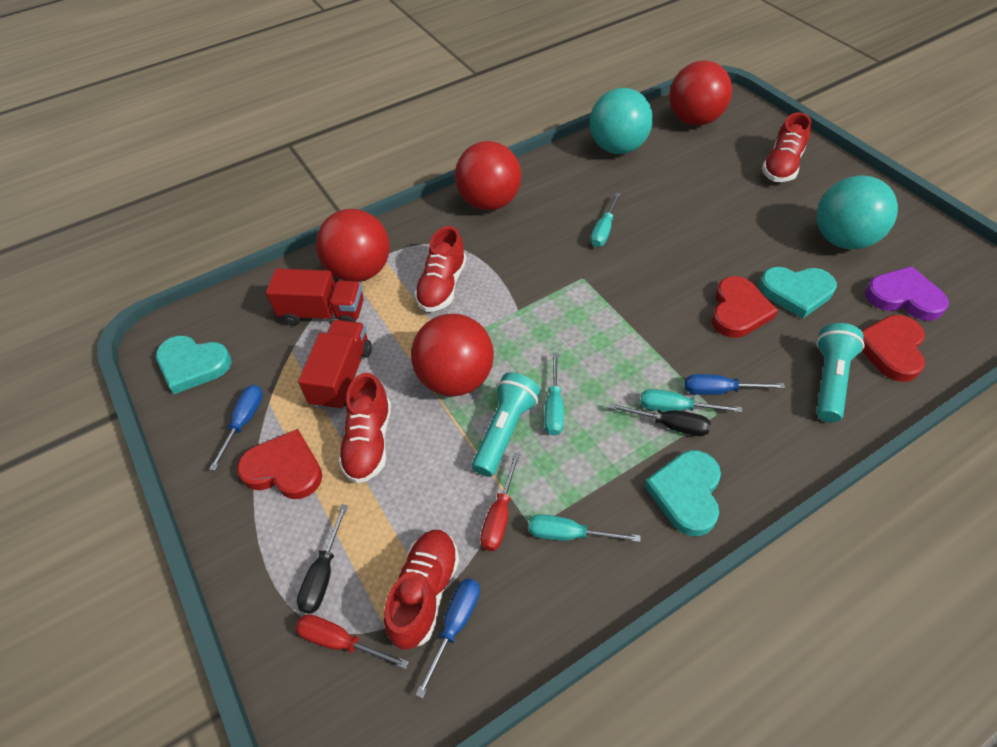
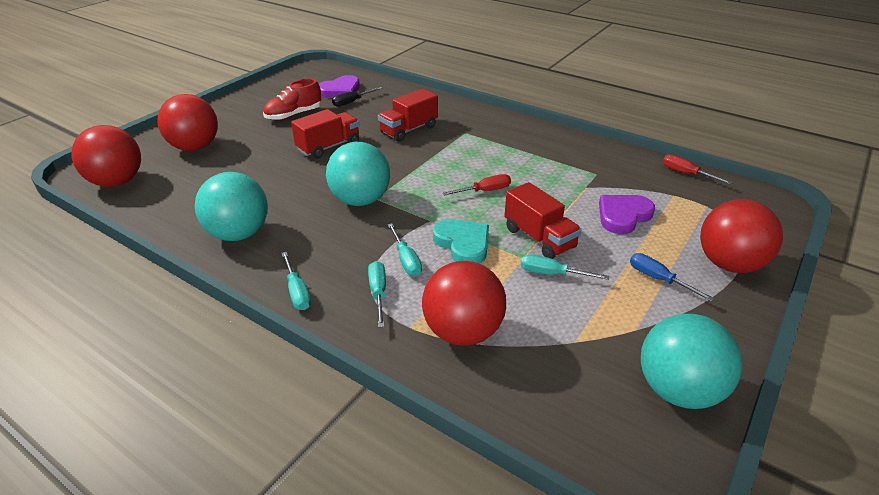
black screwdriver: [297,504,348,614] [609,403,711,436] = 2 -> [332,87,383,107] = 1
blue screwdriver: [209,385,263,471] [416,578,480,699] [685,374,785,395] = 3 -> [630,253,715,302] = 1
purple heart: [865,266,949,321] = 1 -> [319,75,360,98] [599,195,655,234] = 2
red heart: [237,429,322,499] [712,276,778,338] [862,315,925,382] = 3 -> none = 0
red shoe: [338,373,391,483] [384,530,459,650] [414,226,467,312] [762,112,812,182] = 4 -> [263,78,321,121] = 1
red truck: [266,269,364,326] [298,320,372,410] = 2 -> [291,109,359,159] [378,88,438,142] [504,182,582,259] = 3
turquoise ball: [590,88,653,154] [817,175,898,249] = 2 -> [195,172,268,241] [326,142,390,206] [641,314,742,409] = 3
turquoise flashlight: [472,372,540,477] [816,323,864,423] = 2 -> none = 0
turquoise heart: [156,336,232,394] [644,450,721,536] [759,267,837,319] = 3 -> [433,219,489,264] = 1

